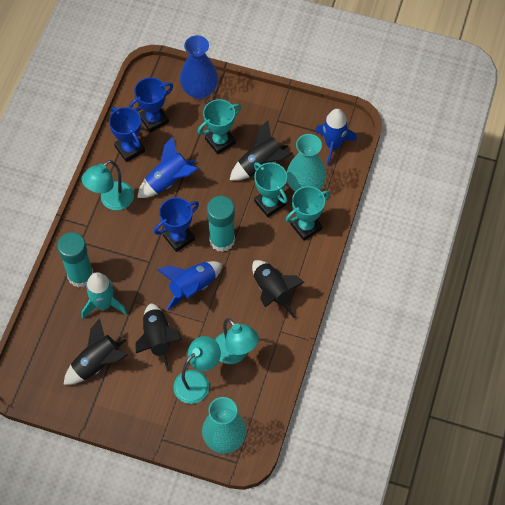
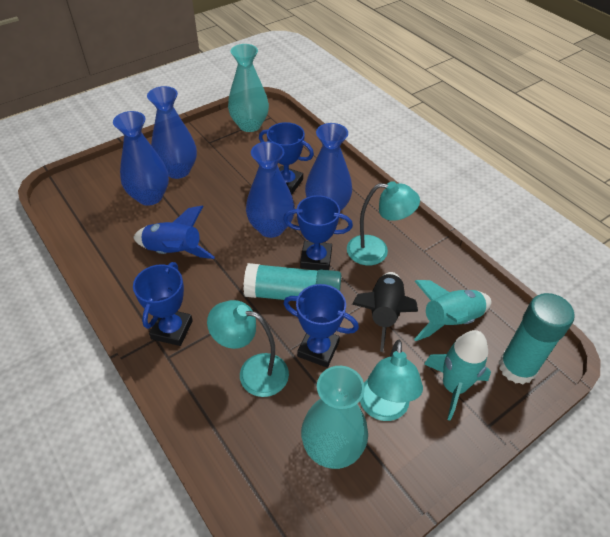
black rocket: [64,318,128,385] [136,303,182,372] [230,121,293,181] [252,260,304,318] = 4 -> [352,272,418,352] = 1
blue rocket: [137,136,199,198] [158,261,222,310] [315,109,357,166] = 3 -> [133,206,215,259] = 1
blue trophy: [109,107,145,162] [129,77,173,133] [154,197,199,252] = 3 -> [133,262,193,346] [259,122,314,194] [283,195,353,270] [283,284,359,368] = 4
blue vase: [180,35,218,99] = 1 -> [113,111,169,206] [147,86,197,179] [246,142,295,238] [305,123,352,211] = 4
turquoise rocket: [81,272,127,319] = 1 -> [414,280,491,341] [424,330,491,421] = 2
turquoise trophy: [198,99,241,154] [254,162,288,217] [286,186,330,241] = 3 -> none = 0

